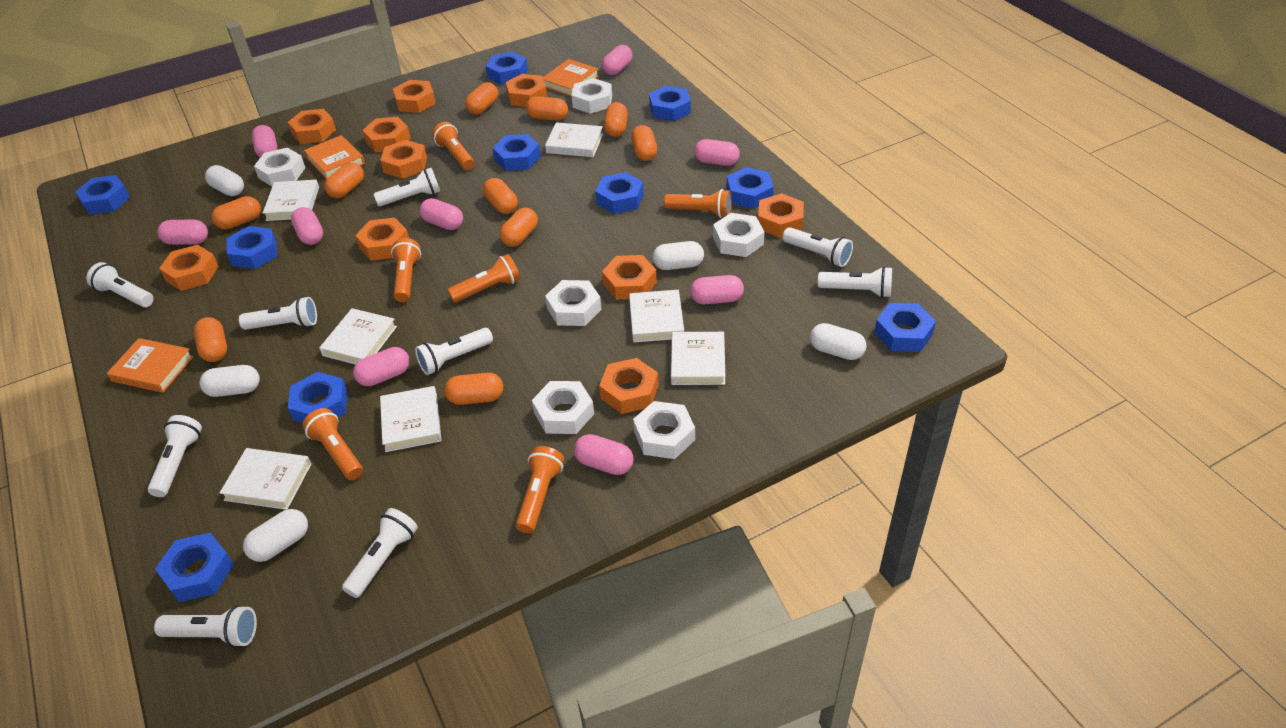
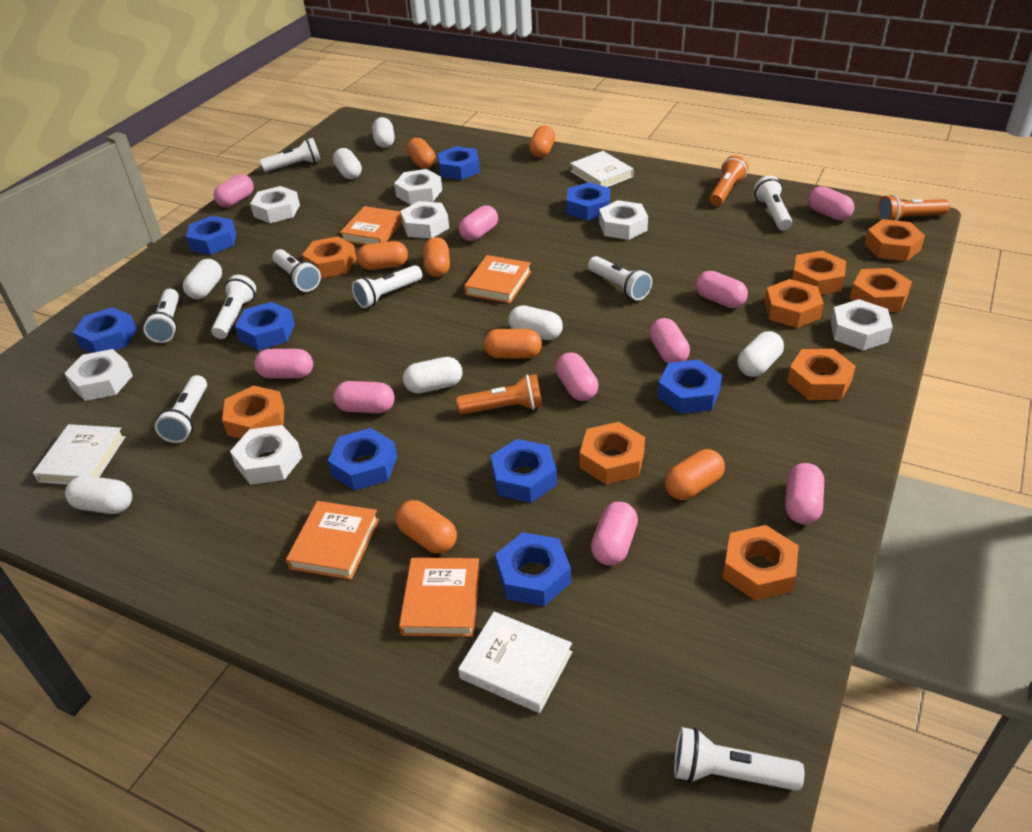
blue nut: [75,175,130,215] [155,533,234,602] [226,226,278,269] [288,372,348,423] [486,52,528,85] [493,134,541,171] [595,172,644,214] [649,86,691,121] [727,167,774,209] [874,303,936,352] = 10 -> [73,307,137,353] [186,216,236,255] [235,302,295,350] [328,428,397,491] [438,146,480,180] [491,439,557,503] [495,532,571,606] [567,182,610,221] [658,360,722,414] = 9
orange book: [107,338,194,393] [304,135,365,179] [543,59,599,97] = 3 -> [286,501,379,580] [340,206,402,245] [399,558,480,637] [464,255,531,303] = 4
orange capsule: [194,317,227,362] [212,196,261,229] [324,162,364,198] [444,373,503,405] [465,82,498,115] [483,178,518,214] [500,207,538,247] [526,96,568,121] [604,102,628,137] [631,125,657,161] = 10 -> [357,241,408,270] [396,500,457,554] [406,138,436,169] [423,237,450,277] [484,329,542,359] [529,125,555,158] [665,449,725,500] = 7
orange flashlight: [302,408,363,480] [391,238,421,302] [432,122,474,170] [448,254,520,303] [516,446,564,533] [664,189,731,218] = 6 -> [456,374,543,415] [709,155,748,206] [877,194,950,221] = 3
orange nut: [159,245,219,291] [288,109,336,144] [355,218,409,261] [362,117,411,152] [380,140,427,179] [393,80,436,113] [506,74,547,107] [599,358,658,414] [602,255,657,300] [758,193,804,238] = 10 -> [222,385,284,439] [302,236,357,278] [580,422,645,484] [723,525,799,600] [764,279,824,328] [787,349,856,400] [792,251,846,295] [850,268,912,312] [865,219,925,261] = 9
pink capsule: [157,219,208,245] [252,125,277,157] [291,207,323,245] [353,347,410,386] [420,198,463,230] [574,434,634,475] [602,45,633,75] [690,275,744,304] [694,139,740,166] = 9 -> [214,174,254,207] [254,349,313,379] [333,381,395,413] [459,205,498,241] [555,352,598,401] [591,502,638,566] [649,318,690,363] [696,271,748,308] [785,463,824,524] [808,186,855,221] = 10
white book: [220,448,311,510] [263,180,319,221] [319,308,397,364] [380,386,441,452] [545,122,603,157] [629,290,684,342] [671,332,725,385] = 7 -> [33,424,125,485] [458,611,572,713] [570,151,634,187] = 3
white capsule: [200,365,260,397] [205,165,244,196] [243,509,308,562] [653,241,704,270] [810,323,867,360] = 5 -> [65,476,132,514] [183,259,222,299] [333,148,362,179] [372,117,395,148] [403,357,462,394] [508,305,563,340] [738,331,784,377] = 7
white nut: [254,148,305,186] [532,381,594,434] [545,280,602,326] [571,78,612,114] [633,401,695,459] [713,213,764,257] = 6 -> [64,349,133,401] [230,425,302,485] [250,186,300,223] [394,169,442,205] [401,201,449,239] [599,200,648,240] [831,299,893,351] = 7

